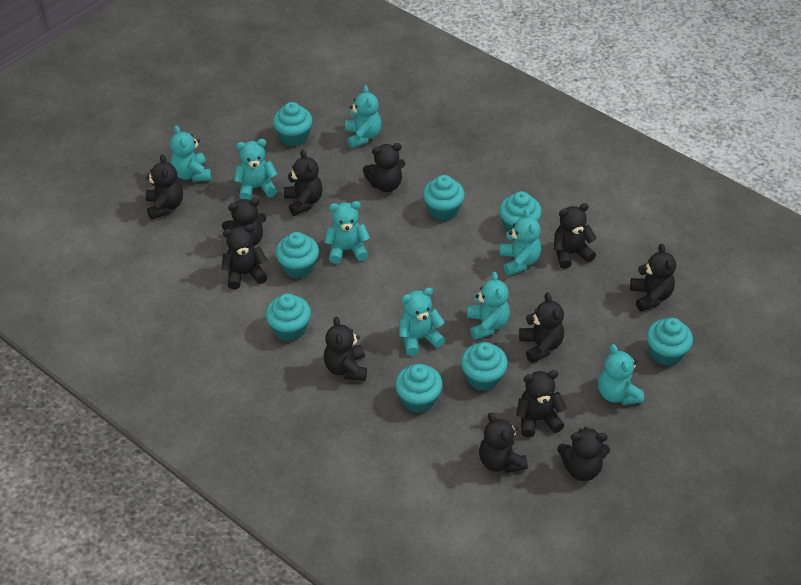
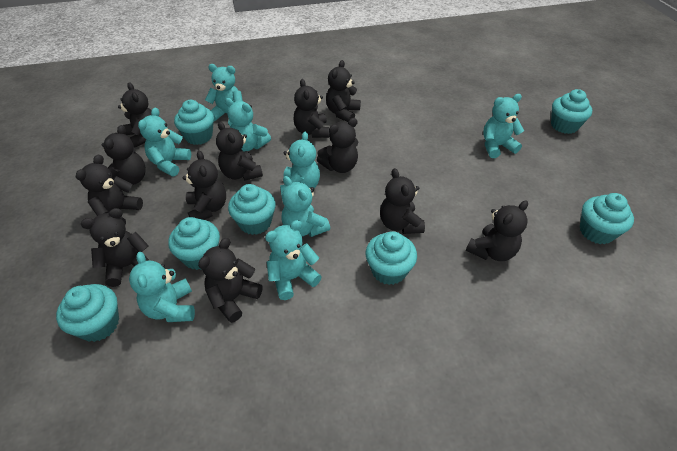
turquoise cupcake: [266,293,311,341] [273,102,313,146] [275,232,319,279] [395,364,443,413] [423,175,465,221] [461,342,508,391] [499,191,542,232] [646,318,693,366] = 8 -> [56,284,119,342] [168,217,220,270] [174,100,214,145] [228,184,276,235] [365,231,417,285] [551,89,592,134] [580,193,634,244] = 7

